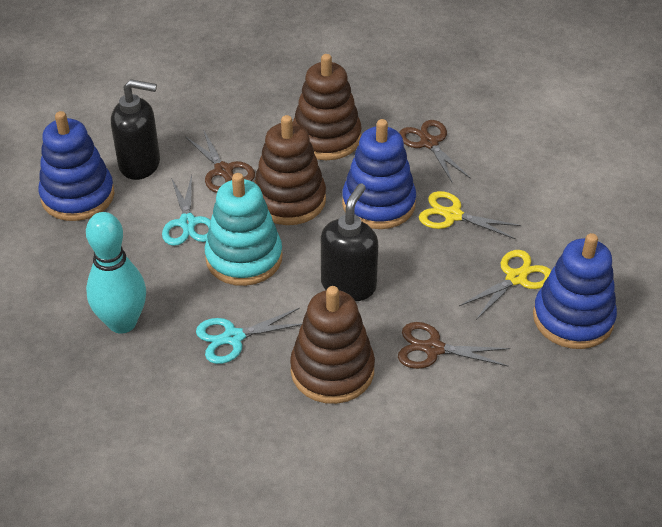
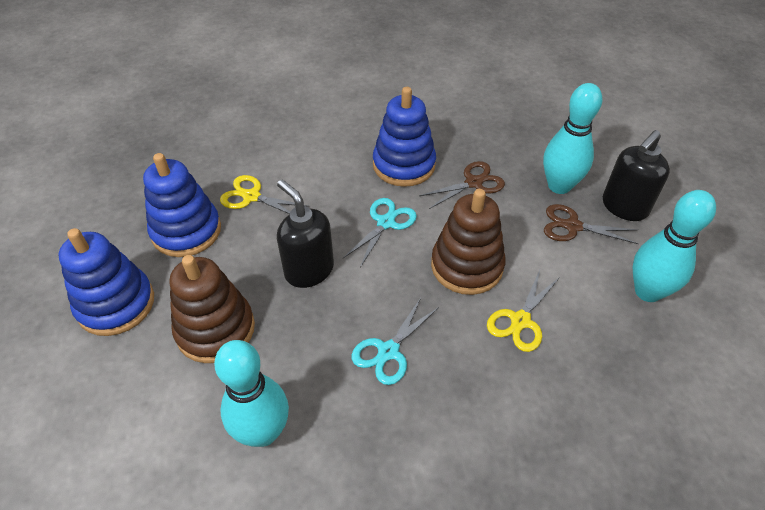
brown scissors: [185,129,255,193] [398,322,510,369] [399,120,470,184] = 3 -> [419,161,505,209] [544,204,639,244] = 2
brown stacking toy: [254,115,326,225] [290,286,375,404] [293,54,362,160] = 3 -> [170,255,255,363] [431,189,506,295] = 2
turquoise bowling pin: [86,212,146,334] = 1 -> [214,340,289,447] [543,83,603,194] [632,190,716,302] = 3
turquoise stacking toy: [205,173,283,286] = 1 -> none = 0

